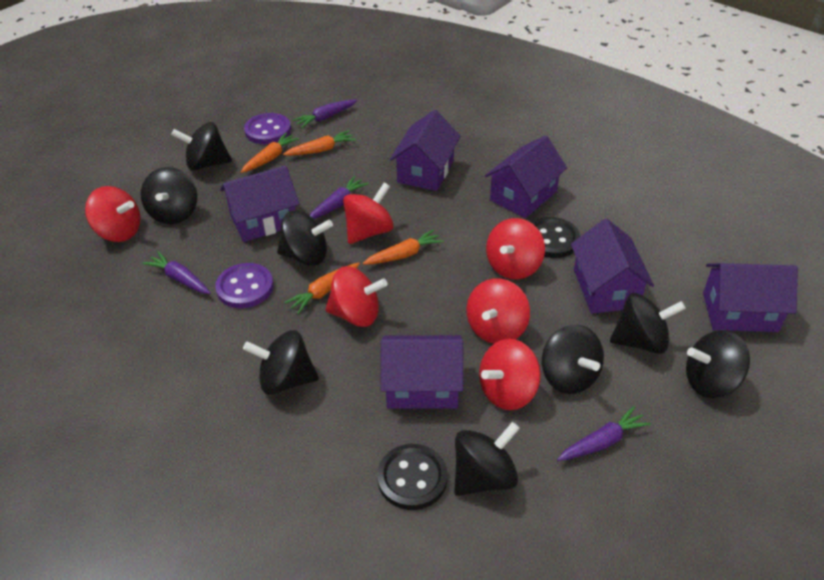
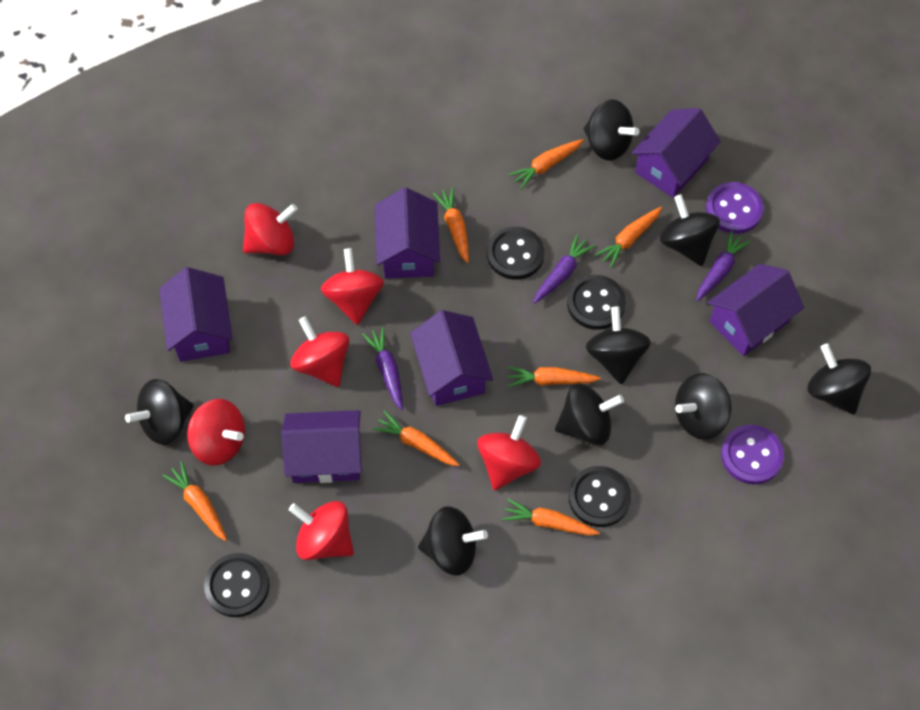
black button: [377,444,447,510] [532,217,580,258] = 2 -> [204,553,269,617] [487,226,544,280] [567,275,626,330] [568,466,631,527] = 4
orange carrot: [241,132,299,173] [283,130,356,156] [284,262,360,314] [363,229,444,265] = 4 -> [162,461,227,541] [372,411,460,466] [432,187,469,263] [502,498,600,536] [507,366,601,387] [508,139,584,189] [595,207,662,268] = 7
purple carrot: [143,251,210,294] [293,100,357,128] [309,176,369,219] [557,406,651,461] = 4 -> [362,327,403,410] [533,235,595,304] [696,231,751,301] = 3

